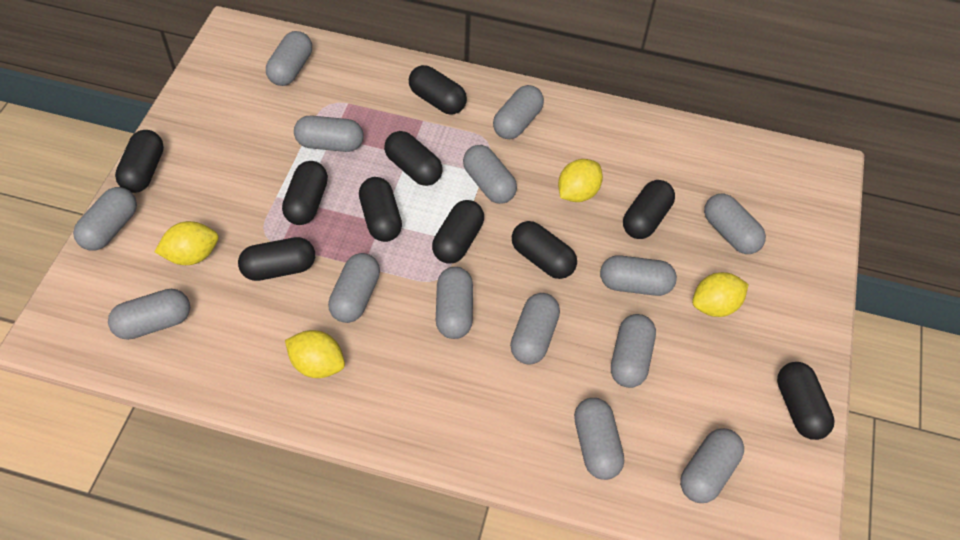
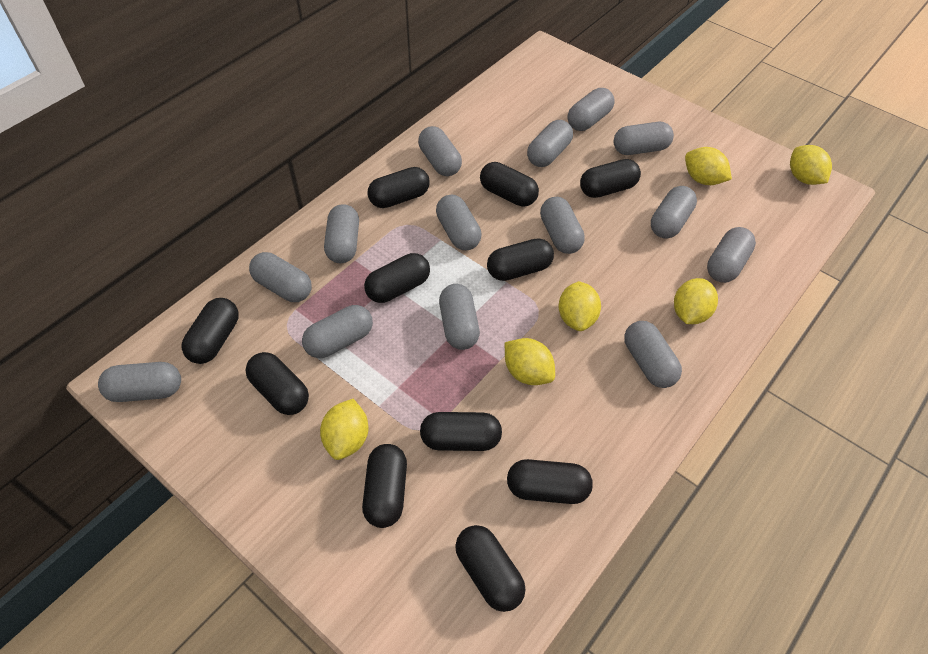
black capsule: [115,130,164,193] [238,237,315,281] [282,161,328,225] [359,177,402,242] [384,131,443,186] [409,65,467,115] [432,200,484,264] [512,221,577,279] [623,180,675,239] [777,362,835,440] = 10 -> [181,298,239,364] [246,352,309,415] [362,444,407,528] [364,253,430,303] [367,167,430,208] [420,412,502,451] [455,525,526,612] [480,162,539,207] [487,238,554,281] [507,459,593,504] [580,159,641,198] = 11
yellow lemon: [155,221,219,265] [285,330,345,378] [558,159,603,202] [692,272,749,317] = 4 -> [320,399,368,460] [505,338,555,385] [558,281,601,331] [674,278,718,324] [685,147,732,185] [790,145,832,185] = 6

